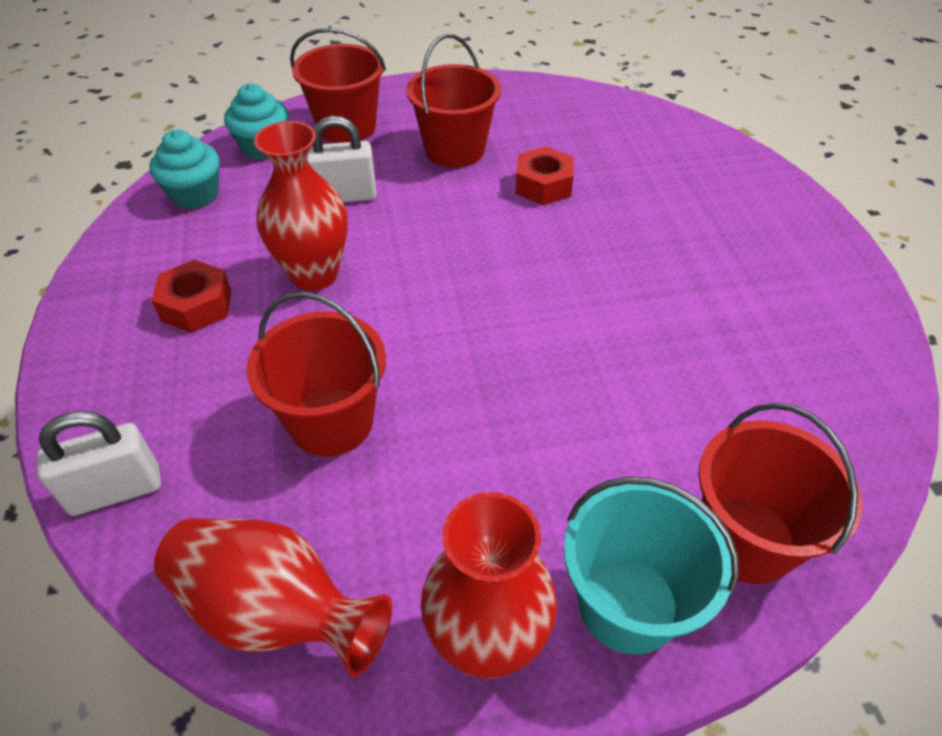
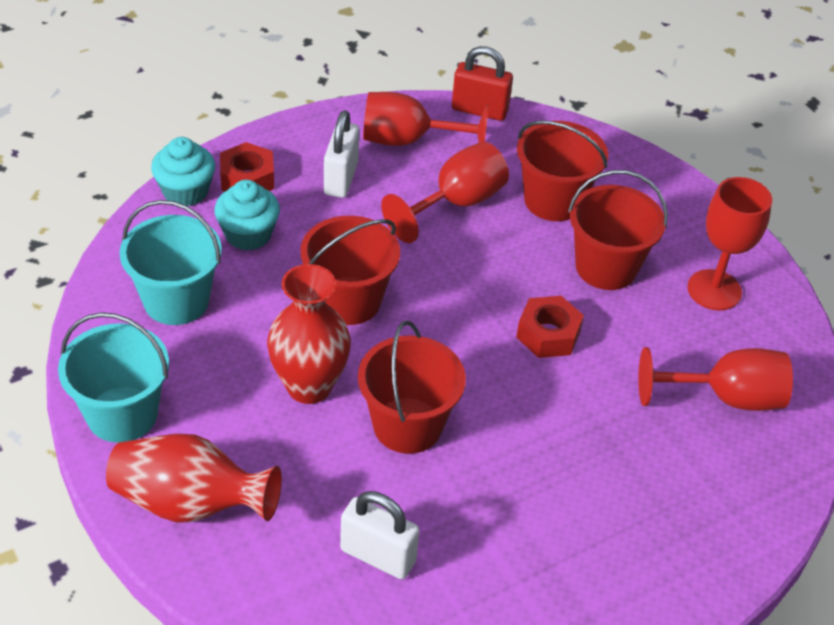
red goblet: none = 0 -> [363,92,489,146] [381,142,509,243] [638,347,793,411] [687,177,772,310] = 4
red padlock: none = 0 -> [452,46,513,121] = 1
red vase: [154,518,392,677] [254,121,348,291] [421,492,557,679] = 3 -> [106,434,282,523] [267,264,351,404] = 2
turquoise bucket: [564,477,739,655] = 1 -> [58,312,169,443] [119,200,222,325] = 2

